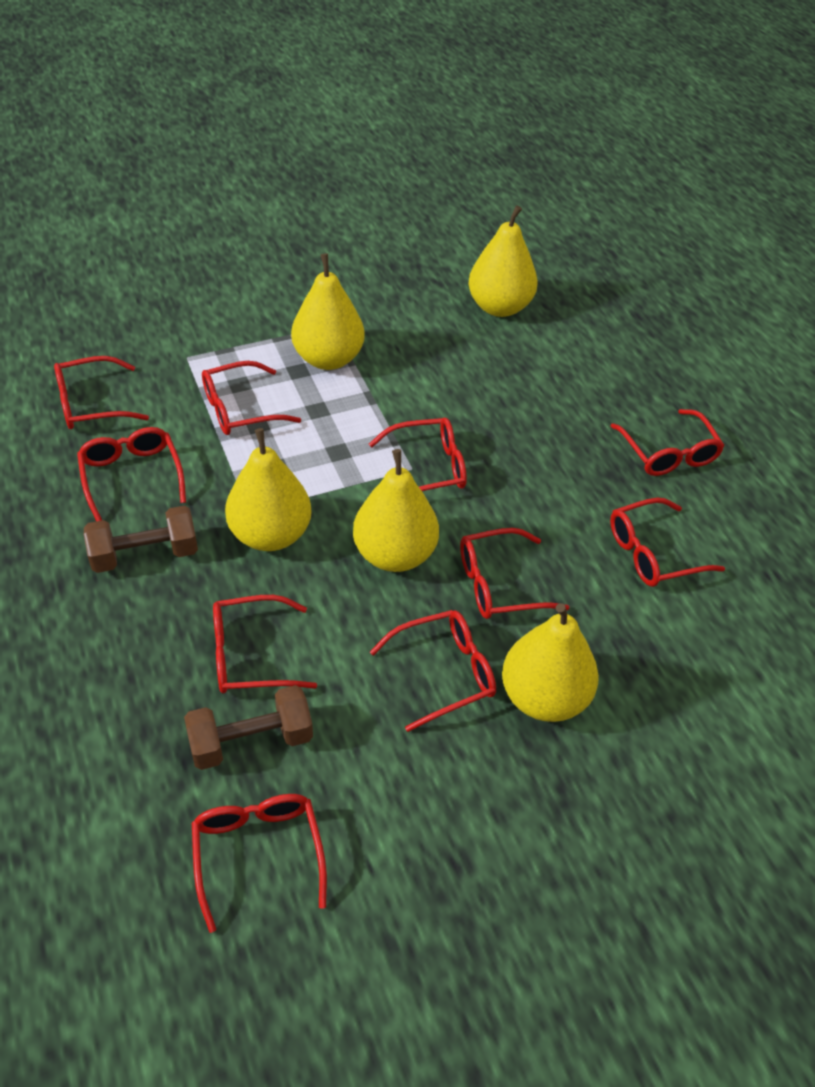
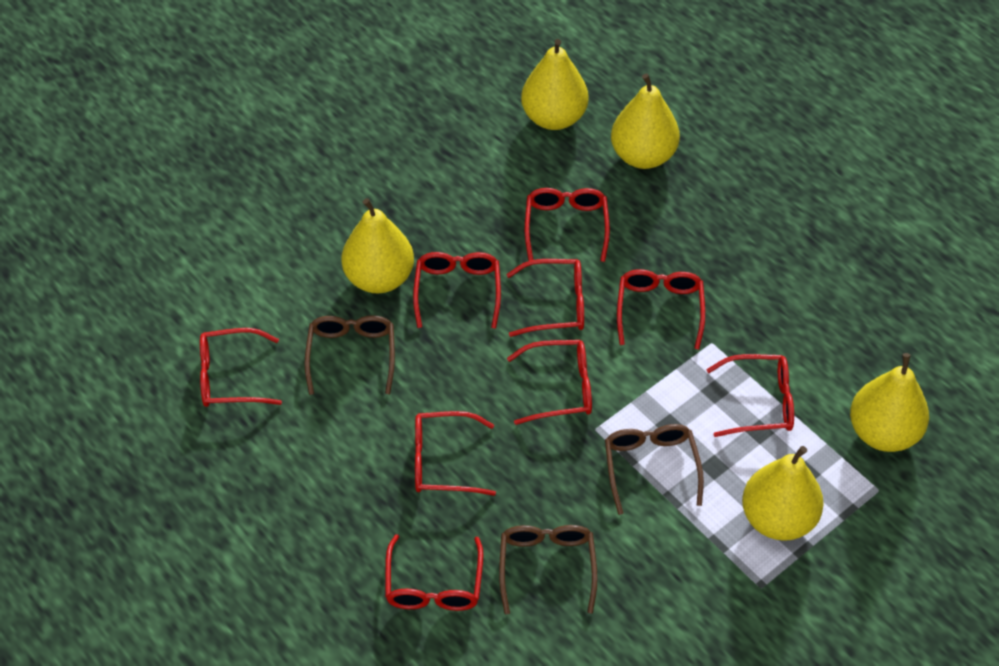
brown dumbbell: [84,506,198,573] [184,685,313,770] = 2 -> none = 0
brown glasses: none = 0 -> [304,315,395,395] [499,525,598,614] [605,424,704,515] = 3
red glasses: [54,356,149,429] [77,427,186,521] [192,794,327,933] [202,361,301,435] [213,595,317,693] [369,418,467,491] [370,610,496,732] [460,528,570,619] [610,497,725,587] [611,409,725,476] = 10 -> [200,328,282,407] [385,534,483,611] [413,252,501,329] [415,411,496,496] [506,259,584,337] [507,340,592,425] [525,188,610,262] [617,269,705,350] [706,354,794,437] = 9

